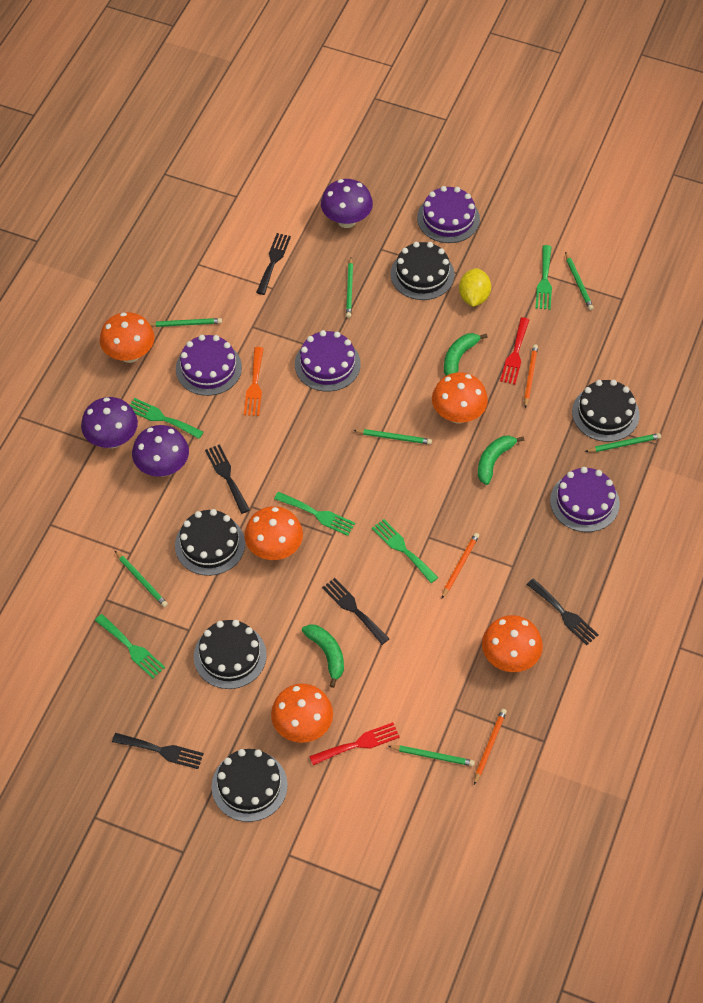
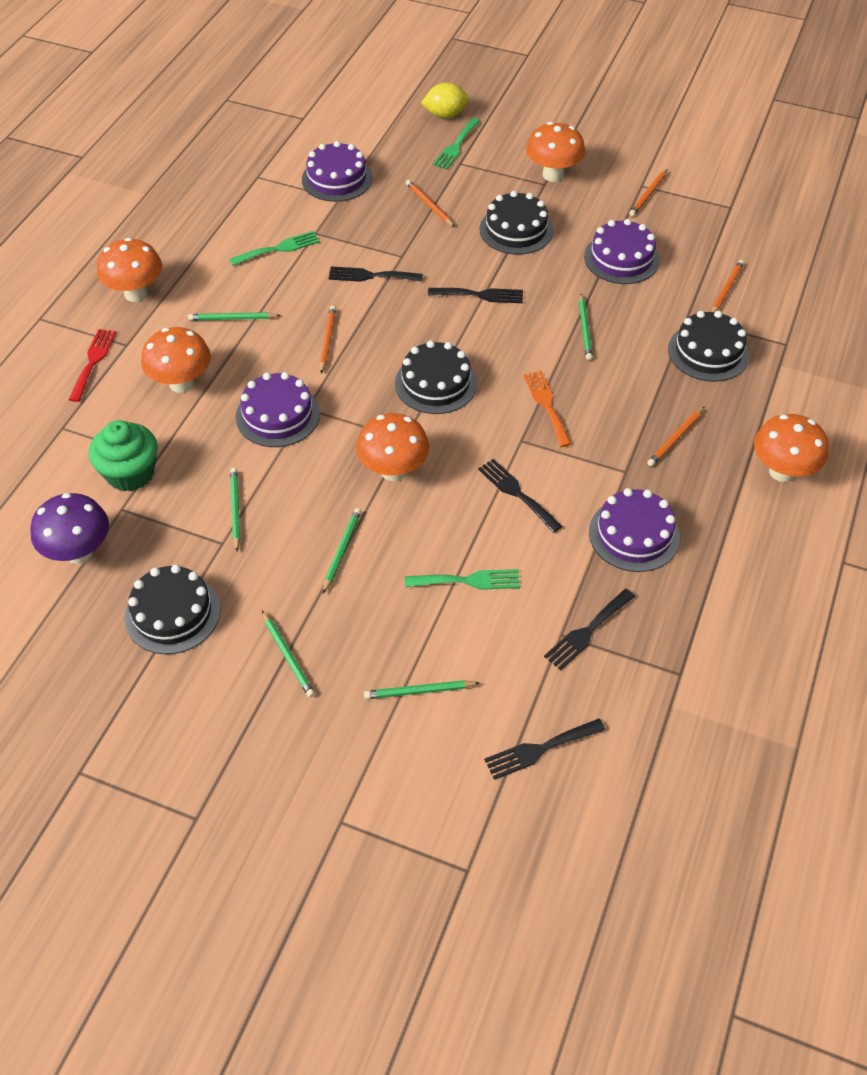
black cake: [175,509,245,576] [194,620,267,689] [212,749,288,822] [390,242,455,300] [572,380,640,442] = 5 -> [124,564,221,654] [395,341,477,414] [480,191,553,255] [668,311,749,382] = 4
green banana: [302,624,344,688] [444,333,488,376] [478,435,524,485] = 3 -> none = 0
green cupcake: none = 0 -> [89,420,158,491] = 1
green fork: [95,614,165,678] [130,398,204,439] [274,492,355,536] [372,519,438,583] [536,245,552,310] = 5 -> [229,231,320,266] [405,569,520,590] [432,118,480,170] = 3
green pencil: [115,551,168,607] [149,318,222,327] [346,258,353,318] [353,429,432,444] [388,745,475,766] [565,252,594,310] [585,433,661,452] = 7 -> [188,312,281,320] [230,468,240,551] [262,611,315,698] [323,508,361,593] [364,680,479,699] [579,294,593,360] = 6
orange pencil: [442,533,479,598] [474,709,507,785] [524,344,538,408] = 3 -> [320,306,336,373] [406,180,455,227] [629,169,667,216] [647,406,705,466] [711,260,744,312] = 5
purple mushroom: [81,397,138,448] [132,425,189,477] [321,179,373,228] = 3 -> [30,493,109,564] = 1
red fork: [309,722,400,765] [500,317,529,385] = 2 -> [69,329,116,402] = 1

